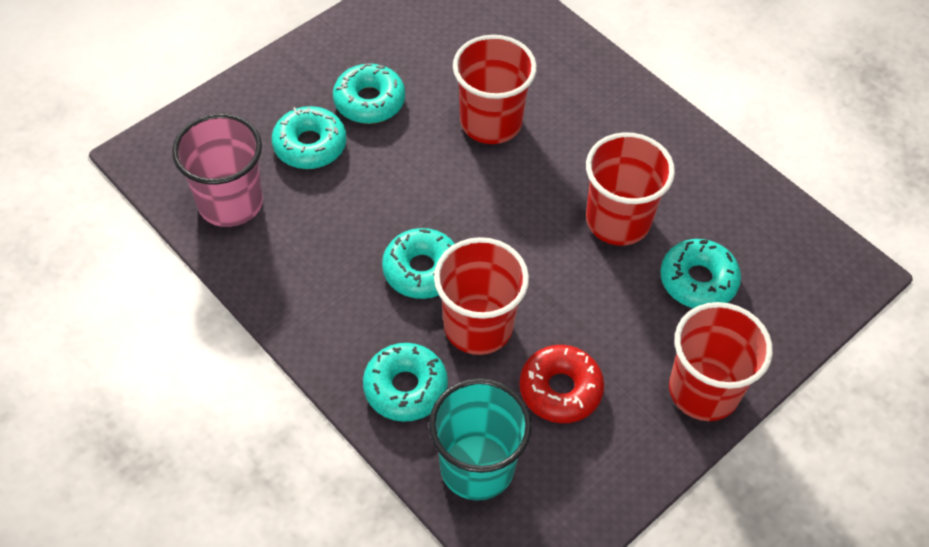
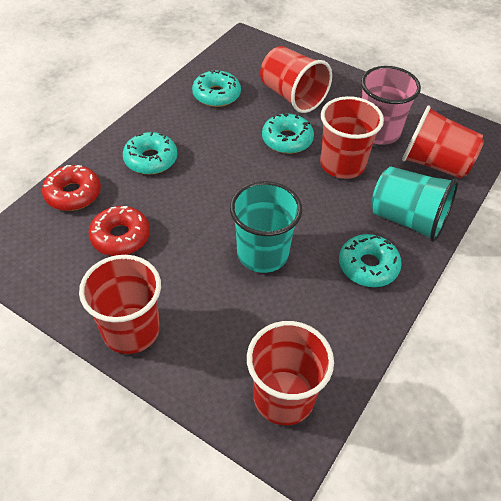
red cup: [434,237,529,355] [453,35,537,144] [586,132,675,246] [669,302,773,421] = 4 -> [79,255,161,354] [247,321,334,425] [260,46,332,113] [320,96,384,179] [402,105,484,179] = 5
red donut: [519,345,604,423] = 1 -> [42,165,101,211] [89,206,150,256] = 2
turquoise cup: [429,378,532,501] = 1 -> [230,181,302,273] [371,167,458,242] = 2
turquoise donut: [272,106,346,169] [333,63,405,124] [363,343,448,422] [382,228,455,299] [660,239,741,308] = 5 -> [123,132,177,175] [192,69,241,107] [262,113,314,154] [339,234,402,287] = 4

